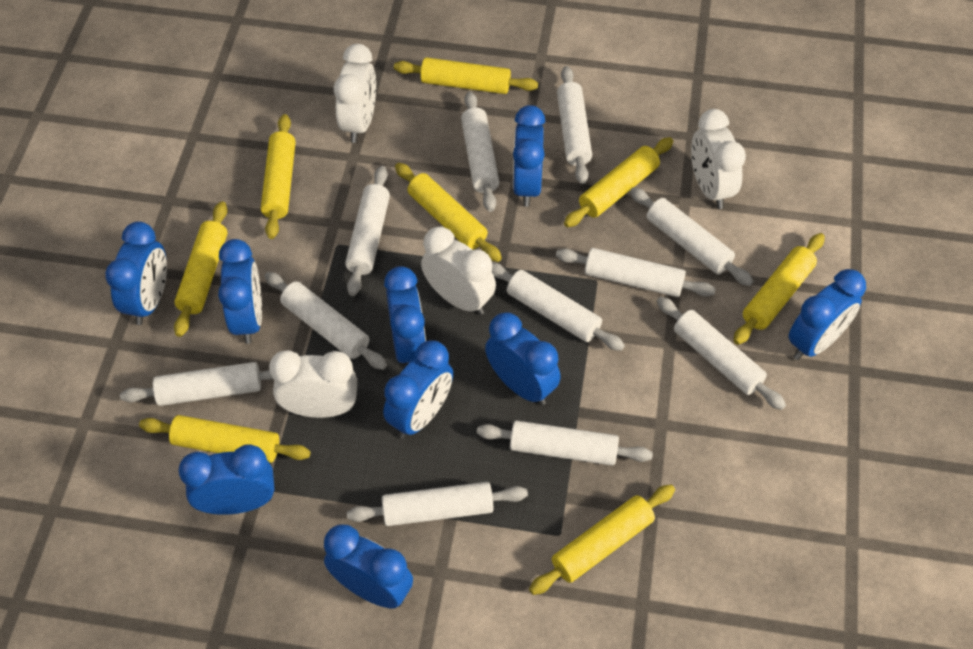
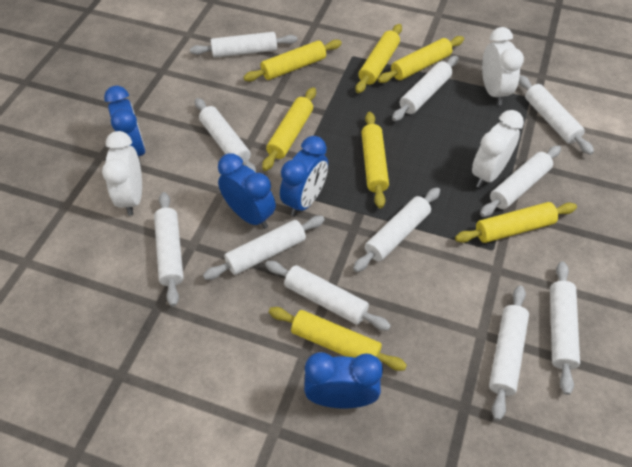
blue clock: [105,221,167,325] [178,444,275,515] [218,239,262,344] [324,525,413,609] [383,340,453,439] [384,266,426,364] [485,312,561,405] [513,105,546,207] [788,269,866,360] = 9 -> [104,86,145,165] [218,154,276,229] [280,136,328,216] [304,352,383,408] = 4
white clock: [269,350,358,418] [334,44,376,143] [421,227,496,315] [691,109,746,209] = 4 -> [102,131,142,216] [472,110,524,188] [482,27,524,105] = 3
yellow rolling pin: [139,415,310,463] [174,201,227,337] [261,114,296,239] [394,57,538,94] [395,163,502,262] [529,484,675,595] [564,137,673,227] [733,233,825,345] = 8 -> [243,39,342,81] [262,87,316,171] [269,307,407,371] [356,24,402,93] [361,112,389,209] [378,36,464,83] [455,202,577,243] = 7

